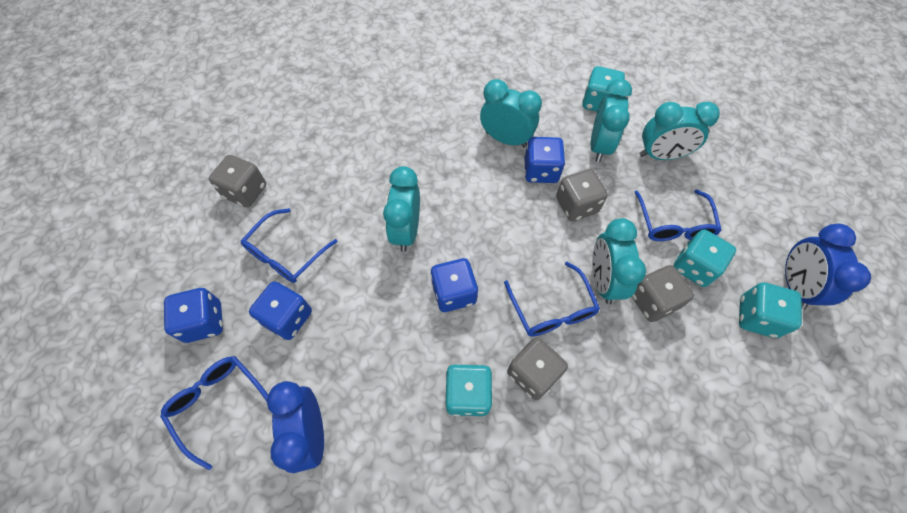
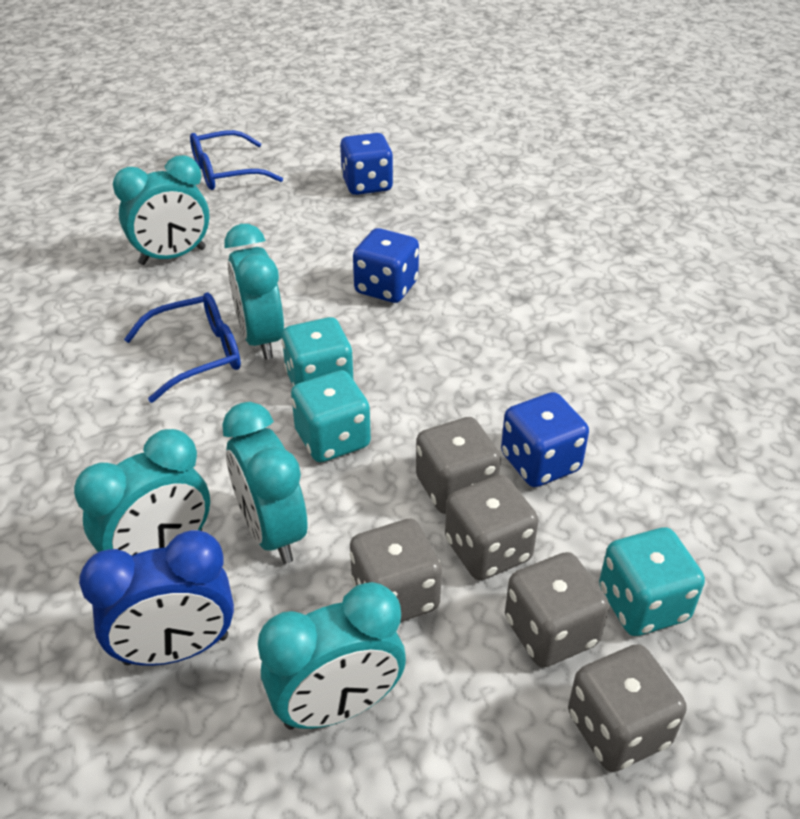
blue clock: [267,381,324,473] [785,224,871,310] = 2 -> [79,530,234,666] = 1
blue dice: [164,288,223,343] [249,281,312,340] [430,258,478,312] [525,137,565,183] = 4 -> [340,133,393,195] [353,228,419,303] [501,392,589,487] = 3
blue glasses: [160,356,268,470] [241,208,338,283] [504,262,600,337] [634,190,722,241] = 4 -> [124,292,241,403] [190,130,283,190] = 2
grey dice: [209,155,266,207] [507,338,568,400] [556,169,608,221] [632,265,694,322] = 4 -> [350,519,442,622] [416,417,501,514] [445,475,539,580] [505,552,609,667] [568,644,687,772] = 5
turquoise dice: [445,364,493,416] [582,66,625,112] [673,229,736,287] [739,282,802,338] = 4 -> [282,317,353,386] [291,370,371,462] [599,527,705,636] = 3

